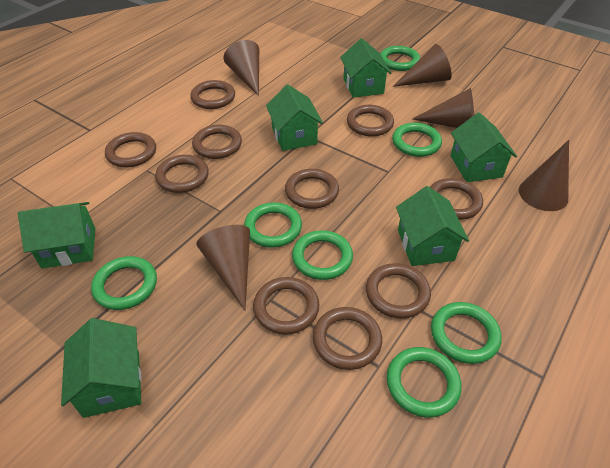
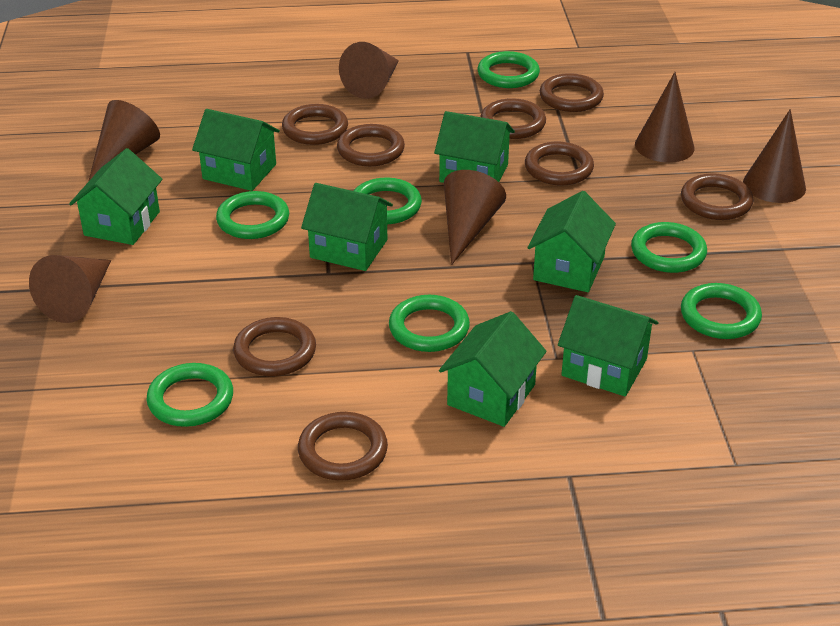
brown cone: [196,225,250,310] [223,40,259,96] [393,44,452,87] [412,88,474,128] [519,140,569,211] = 5 -> [29,255,111,323] [88,100,160,182] [339,42,399,99] [444,170,506,265] [635,72,695,163] [743,109,806,203] = 6
brown ring: [105,132,156,167] [155,155,209,193] [190,80,235,109] [192,125,242,159] [253,277,319,335] [285,169,339,209] [313,307,382,370] [347,105,394,137] [366,263,431,319] [430,178,483,220] = 10 -> [233,317,316,376] [282,104,348,145] [298,412,388,481] [337,124,405,166] [480,98,546,139] [525,142,594,186] [540,73,604,112] [681,173,754,220] = 8
green house: [18,202,95,268] [61,318,142,418] [266,85,323,151] [340,38,391,98] [396,186,469,266] [450,112,517,182] = 6 -> [69,148,162,245] [192,109,280,191] [301,183,393,271] [434,111,515,183] [439,311,547,427] [527,191,616,292] [558,295,658,397] = 7

